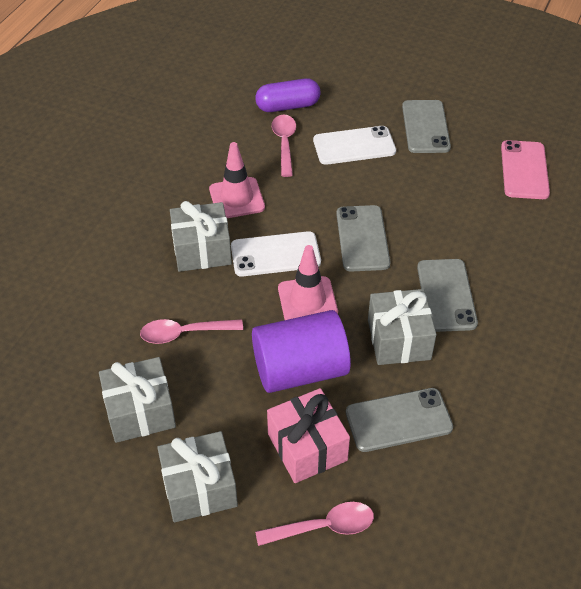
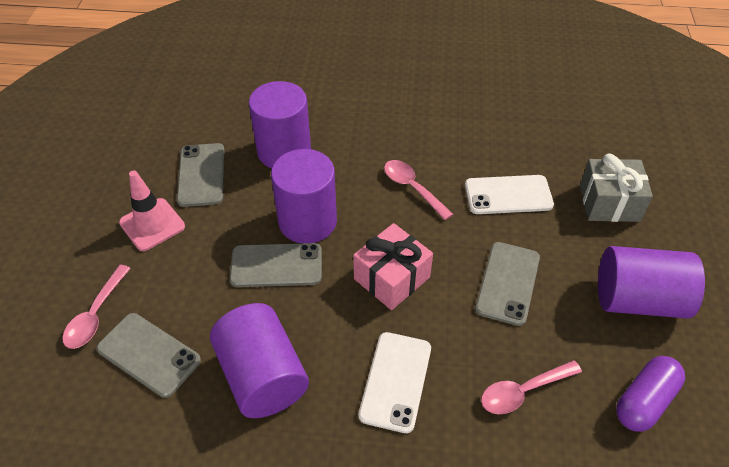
grey gift: [99,357,176,443] [157,431,238,522] [170,201,232,272] [368,289,436,365] = 4 -> [580,154,653,222] = 1
pink phone: [501,140,550,199] = 1 -> none = 0
pink traffic cone: [209,142,265,218] [278,245,338,320] = 2 -> [119,171,185,251] = 1
purple cylinder: [252,310,351,393] = 1 -> [210,303,309,418] [249,81,311,168] [271,149,337,243] [598,246,705,319] = 4

